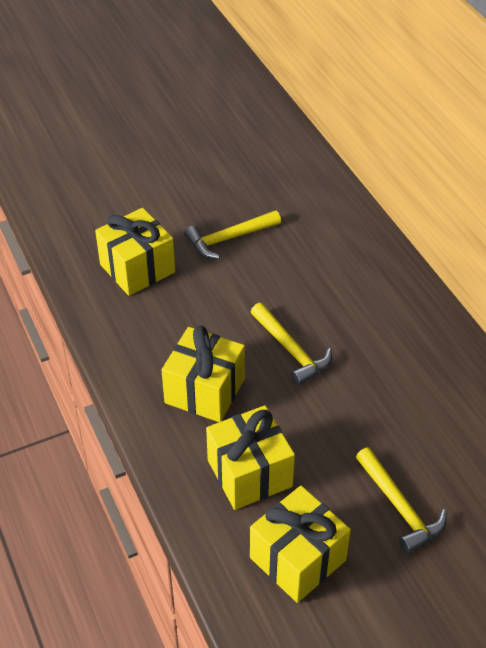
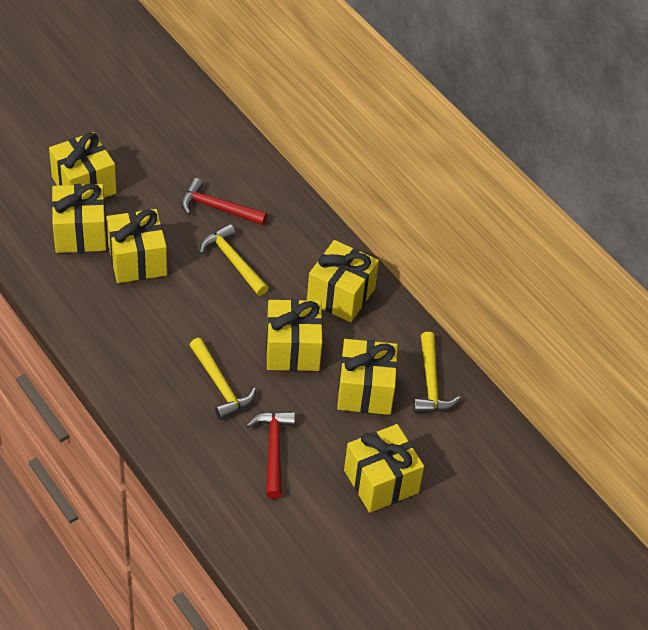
red hammer: none = 0 -> [181,178,268,225] [246,411,295,499] = 2
yellow gift: [95,208,175,296] [162,326,245,422] [206,405,295,510] [250,486,351,603] = 4 -> [49,132,117,198] [52,183,107,253] [106,209,167,283] [266,299,323,371] [307,240,379,322] [337,339,398,415] [344,424,424,513] = 7

